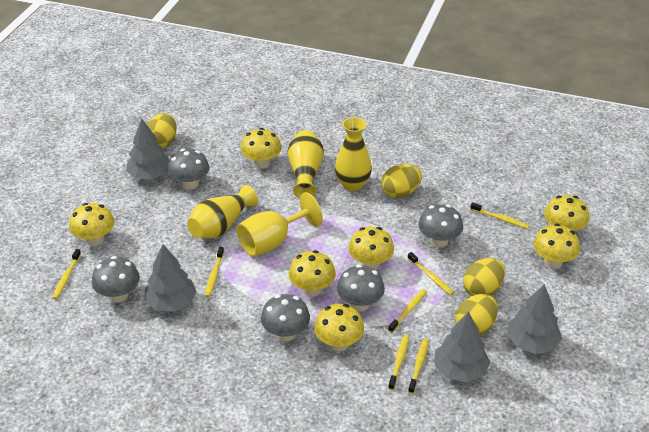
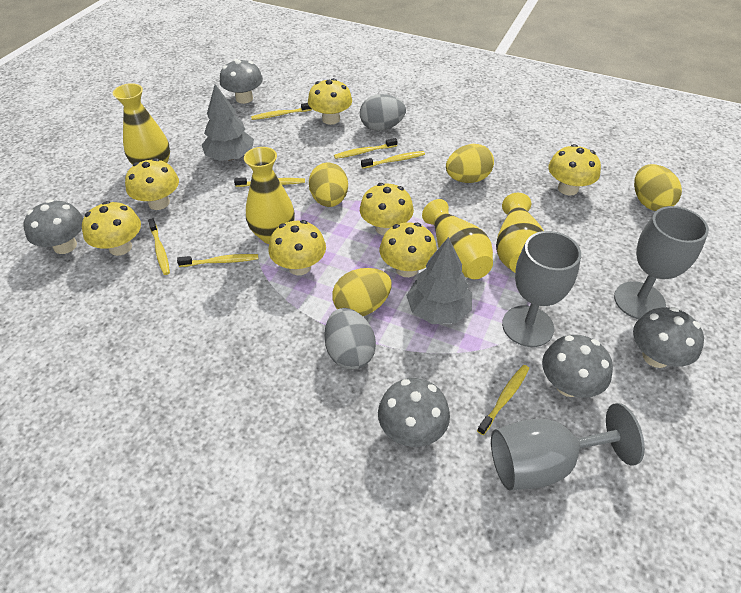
grey egg: none = 0 -> [324,308,376,370] [360,94,406,131] = 2
grey goblet: none = 0 -> [491,403,645,490] [502,231,581,347] [614,206,709,319] = 3
grey tree: [126,118,169,180] [144,245,197,312] [435,311,490,383] [507,284,562,354] = 4 -> [202,84,254,161] [406,237,472,324] = 2
yellow goblet: [236,192,323,257] = 1 -> none = 0
yellow vase: [187,185,258,239] [288,130,324,198] [335,117,372,191] = 3 -> [113,83,170,165] [244,147,295,244] [422,199,493,279] [496,193,544,273] = 4

